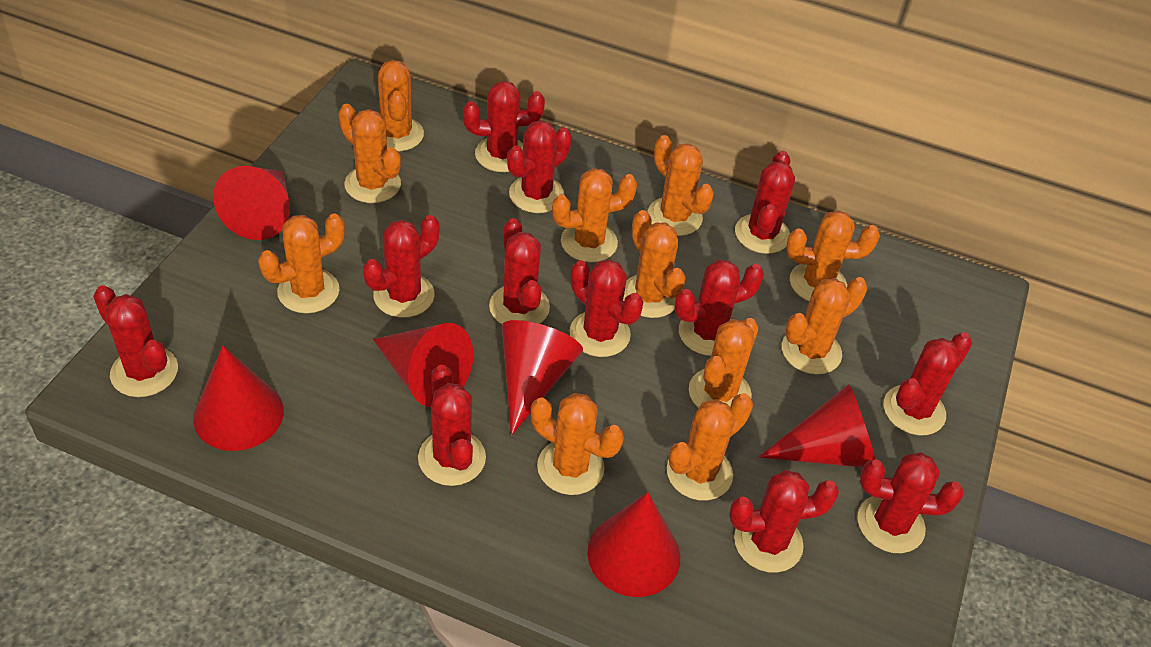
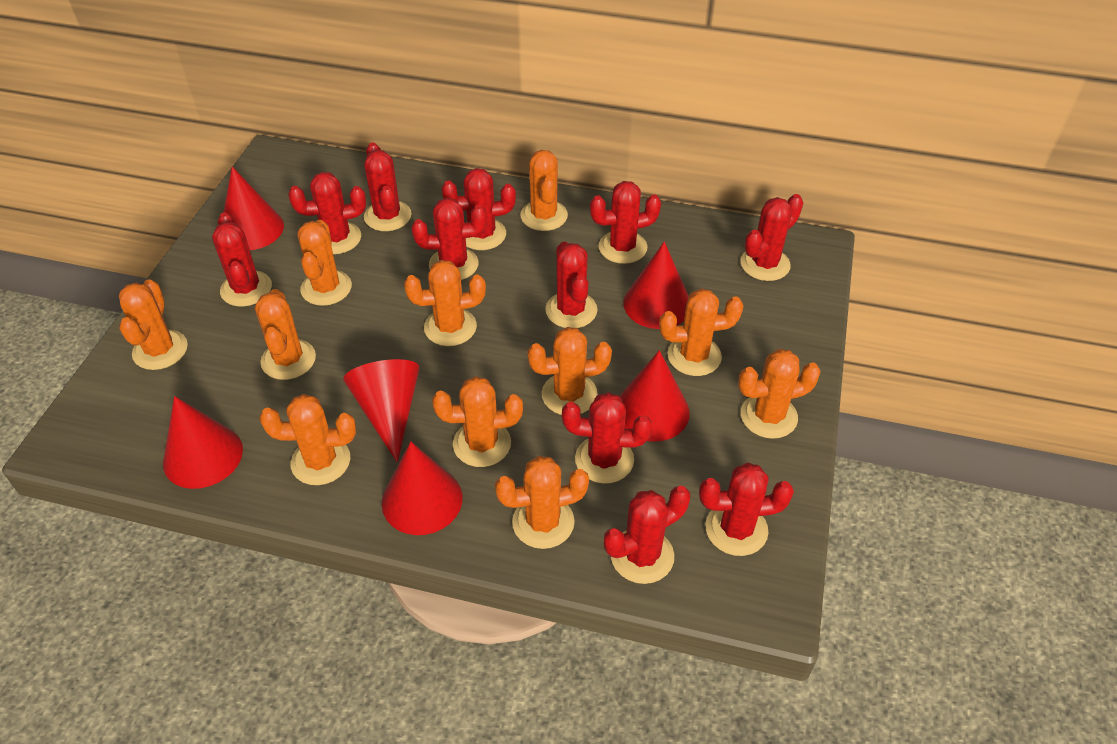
red cactus: [93,285,178,397] [363,215,439,318] [418,365,486,486] [463,81,545,172] [489,218,550,324] [507,120,572,213] [569,259,644,357] [674,259,764,356] [729,470,839,573] [735,151,795,254] [857,452,964,553] [884,332,972,435] = 12 -> [212,212,272,307] [288,172,366,254] [364,143,411,231] [412,198,487,280] [442,168,516,250] [545,242,598,328] [562,392,652,484] [590,181,661,264] [604,486,690,584] [699,463,794,556] [740,194,803,281] = 11

